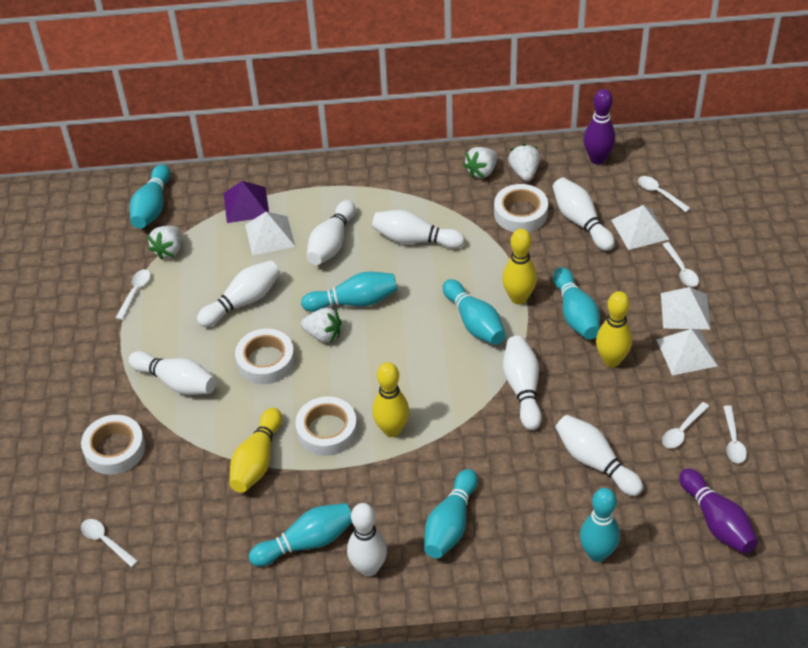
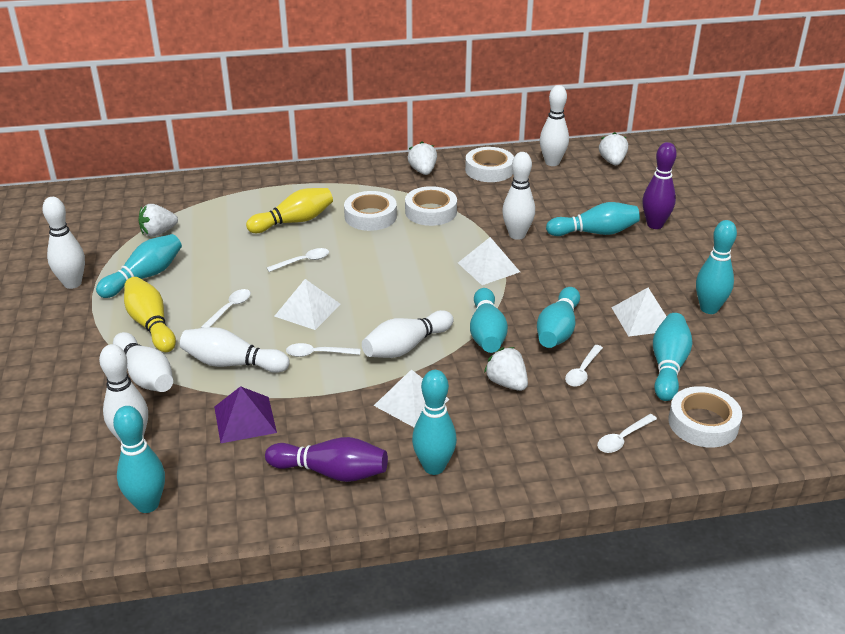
turquoise bowling pin: [130,164,170,229] [249,503,352,567] [301,271,398,312] [424,469,478,558] [442,279,506,345] [553,267,600,339] [580,488,620,562] = 7 -> [96,234,182,298] [113,406,165,513] [412,370,457,475] [470,288,508,353] [537,287,580,348] [546,202,640,236] [653,313,693,401] [696,220,737,314] = 8
white bowling pin: [128,351,216,395] [197,260,280,327] [307,200,355,265] [347,503,387,577] [372,210,465,249] [503,336,542,430] [553,177,615,251] [556,415,643,496] = 8 -> [42,197,85,289] [99,344,148,442] [113,332,173,392] [180,327,290,373] [362,310,453,358] [502,152,535,240] [540,85,569,166] = 7
white spoon: [81,519,138,567] [116,269,151,320] [638,176,690,212] [662,242,699,287] [662,402,710,448] [723,405,747,463] = 6 -> [201,289,251,328] [267,248,329,272] [286,343,360,357] [565,345,603,387] [597,414,657,453] = 5
yellow bowling pin: [229,408,282,493] [372,362,409,437] [502,229,537,305] [596,291,632,367] = 4 -> [124,277,176,352] [246,188,333,233] = 2

